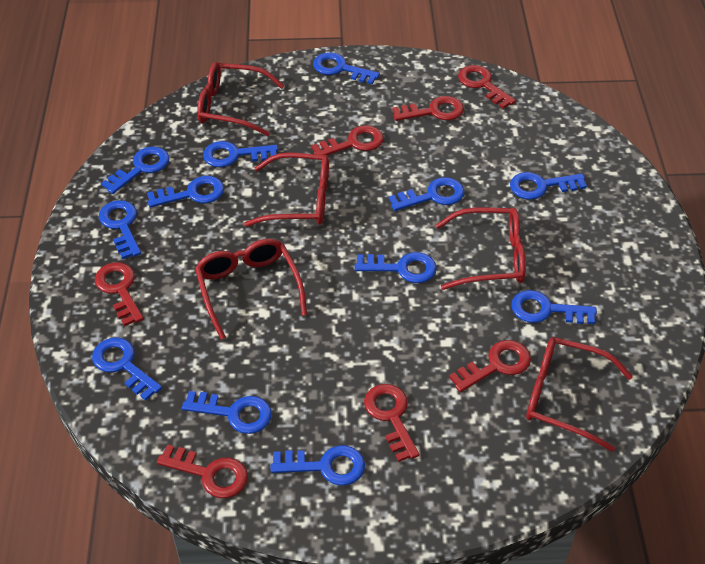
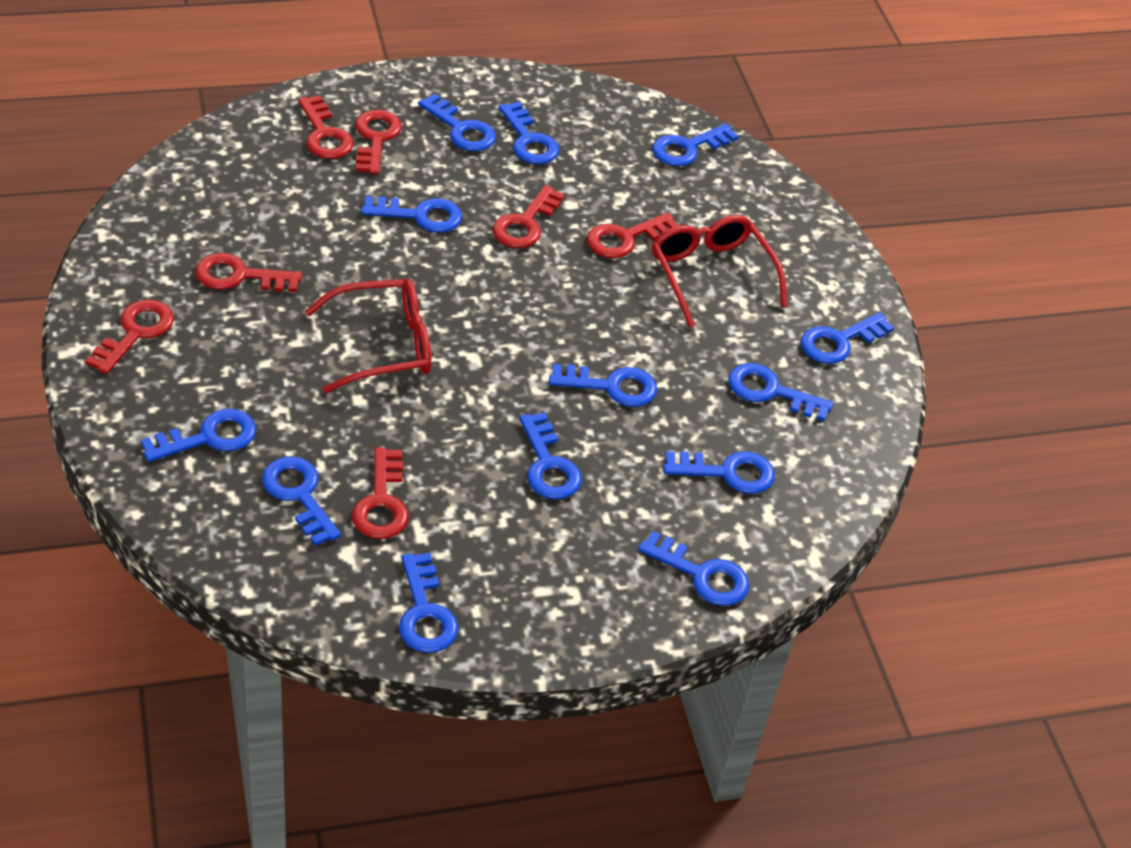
blue key: [92,338,162,401] [99,200,141,259] [101,147,169,194] [147,176,224,208] [182,391,272,434] [203,141,278,167] [271,445,365,486] [313,52,380,84] [355,252,437,283] [389,177,465,211] [510,172,587,200] [511,290,597,324] = 12 -> [141,409,256,462] [262,457,341,546] [361,196,462,233] [399,553,459,653] [418,94,496,151] [499,102,559,164] [519,412,582,499] [549,364,657,407] [638,531,749,606] [652,124,739,166] [663,451,775,494] [728,363,834,421] [801,312,894,364] = 13
red glasses: [195,239,307,339] [197,62,285,136] [244,152,329,227] [435,208,526,290] [526,337,633,452] = 5 -> [305,278,431,393] [652,215,788,328] = 2

